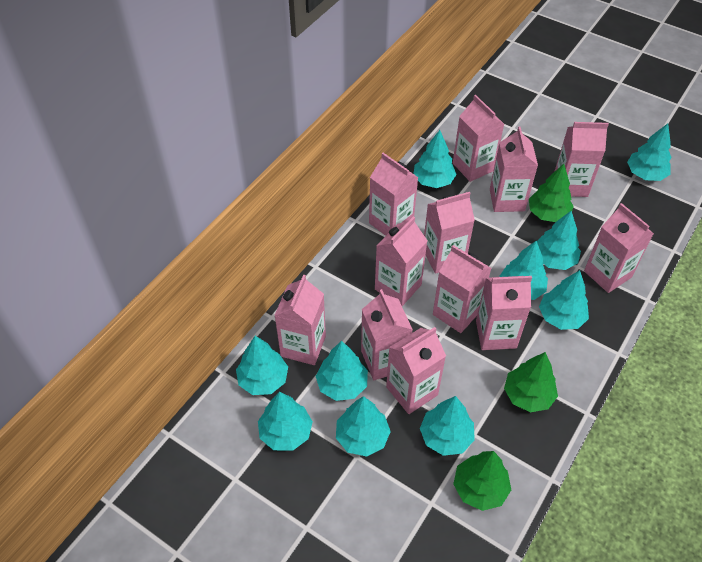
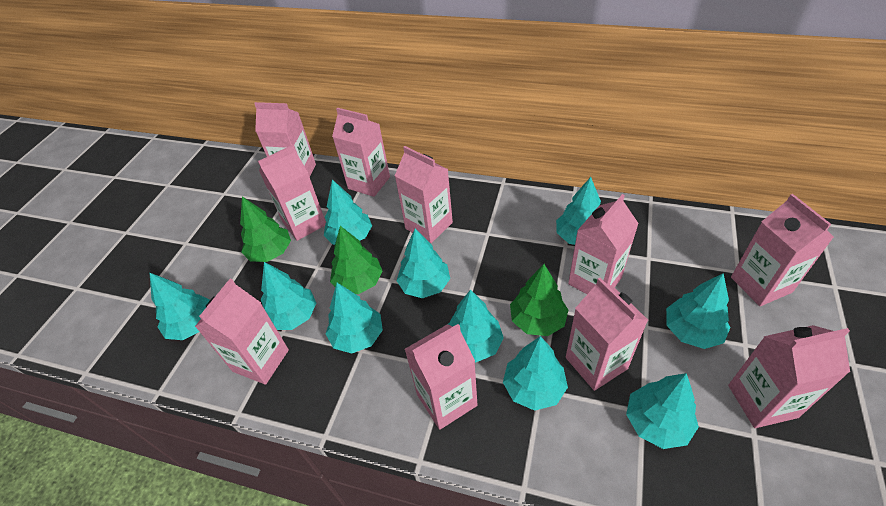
pink carton: [274,275,326,365] [361,289,413,380] [369,153,418,236] [375,217,427,306] [386,327,446,414] [424,192,475,274] [433,245,491,333] [453,95,504,182] [476,276,532,350] [490,126,538,212] [554,122,609,197] [584,203,654,293] = 12 -> [195,279,289,385] [254,102,316,177] [258,145,326,241] [332,108,390,197] [395,146,453,243] [405,324,477,430] [566,278,648,391] [568,194,639,294] [728,325,850,428] [731,194,834,306] = 10

